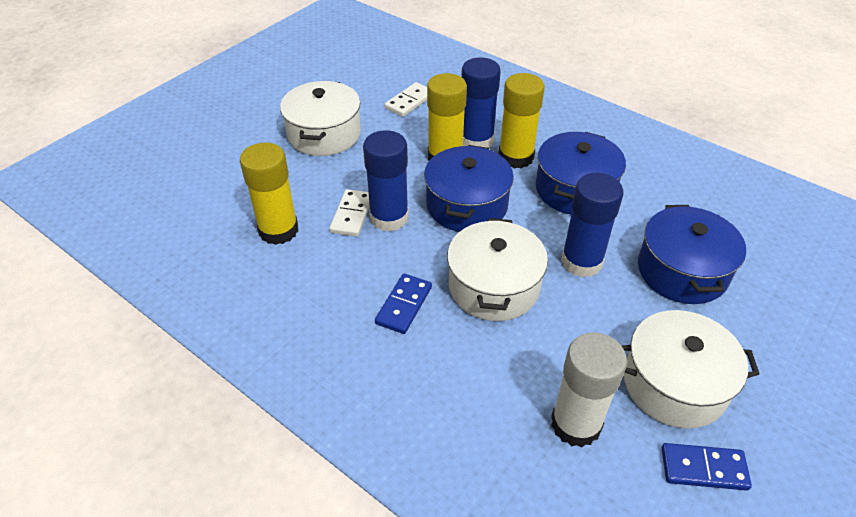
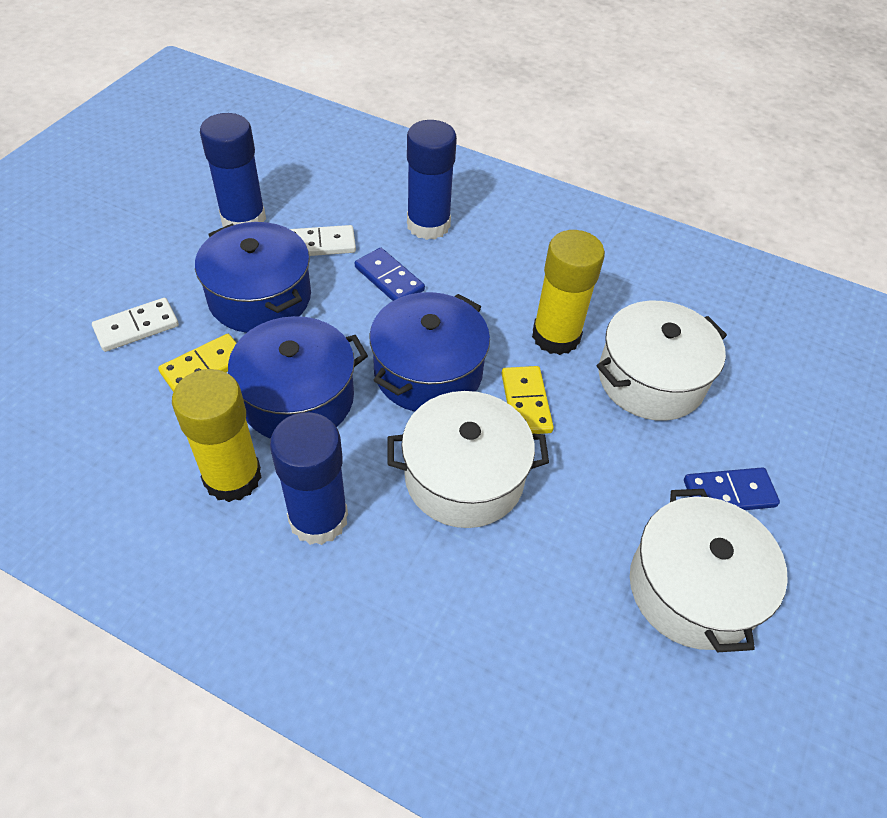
white glue stick: [551,332,627,447] = 1 -> none = 0
yellow domino: none = 0 -> [158,334,236,392] [501,366,554,434] = 2
yellow glue stick: [240,142,298,245] [427,73,467,161] [499,73,545,169] = 3 -> [172,369,262,502] [532,230,605,355] = 2

